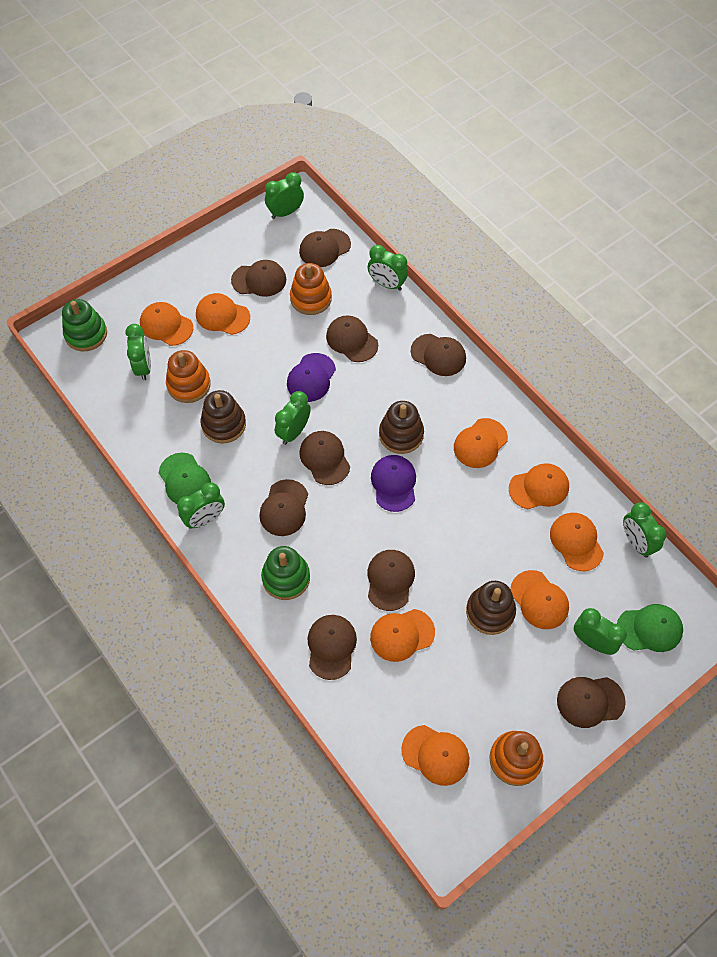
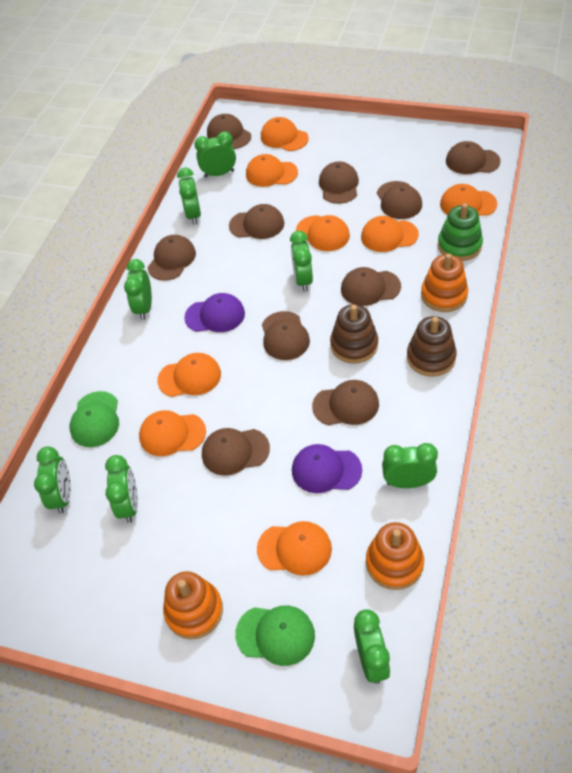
brown cap: [231,260,286,297] [259,479,308,536] [299,229,351,267] [300,431,350,485] [308,615,357,680] [326,315,378,362] [367,550,415,611] [411,334,466,376] [557,677,626,728] = 9 -> [147,235,196,281] [202,428,270,476] [207,114,251,149] [229,204,284,239] [262,311,310,360] [312,380,379,425] [319,162,359,204] [341,267,401,306] [377,181,422,219] [446,141,501,174] = 10
brown stacking toy: [200,390,246,443] [379,401,424,454] [466,581,516,635] = 3 -> [330,304,378,364] [407,316,457,377] = 2
green clock: [126,324,151,381] [177,482,225,529] [265,172,304,219] [275,391,311,445] [368,245,408,291] [574,608,627,655] [623,502,667,558] = 7 -> [34,446,71,514] [105,455,138,523] [124,259,152,320] [177,168,201,225] [194,132,236,178] [290,231,313,292] [354,609,390,684] [382,443,438,488] = 8
green stacking toy: [62,299,107,351] [261,546,310,600] = 2 -> [438,203,483,261] = 1

